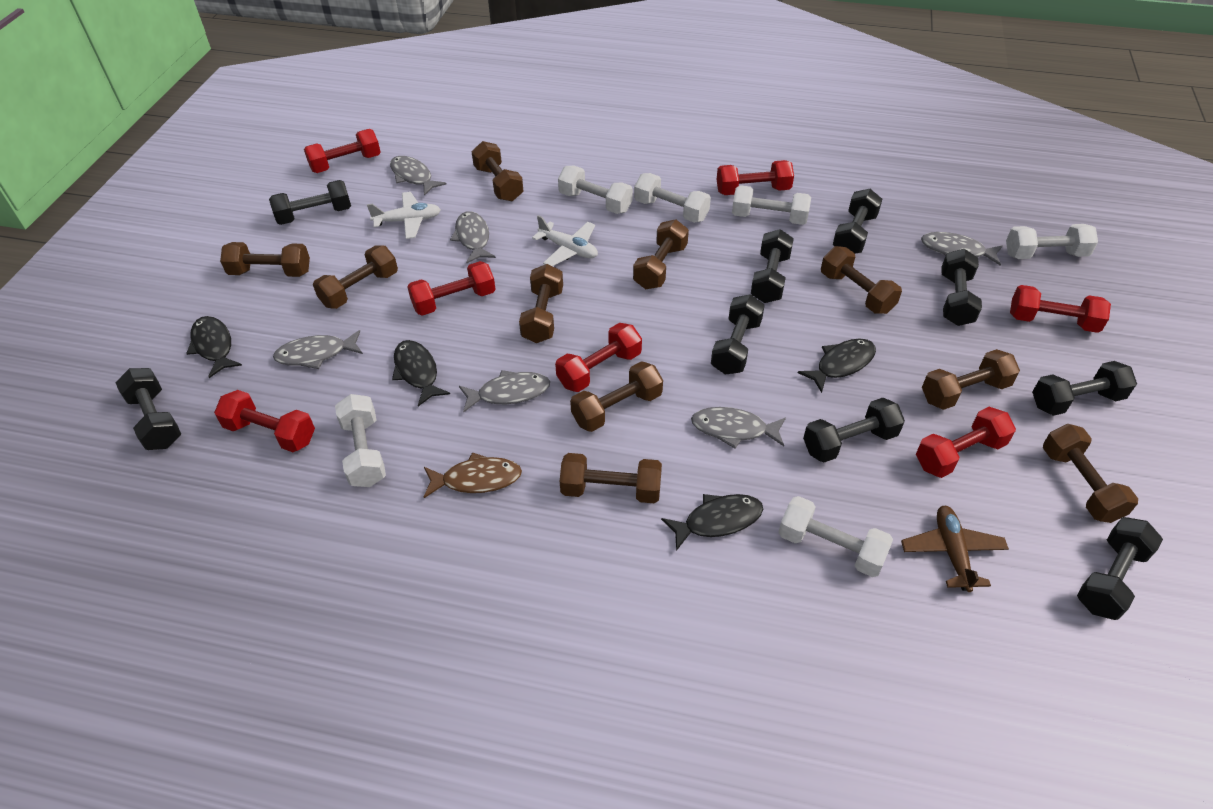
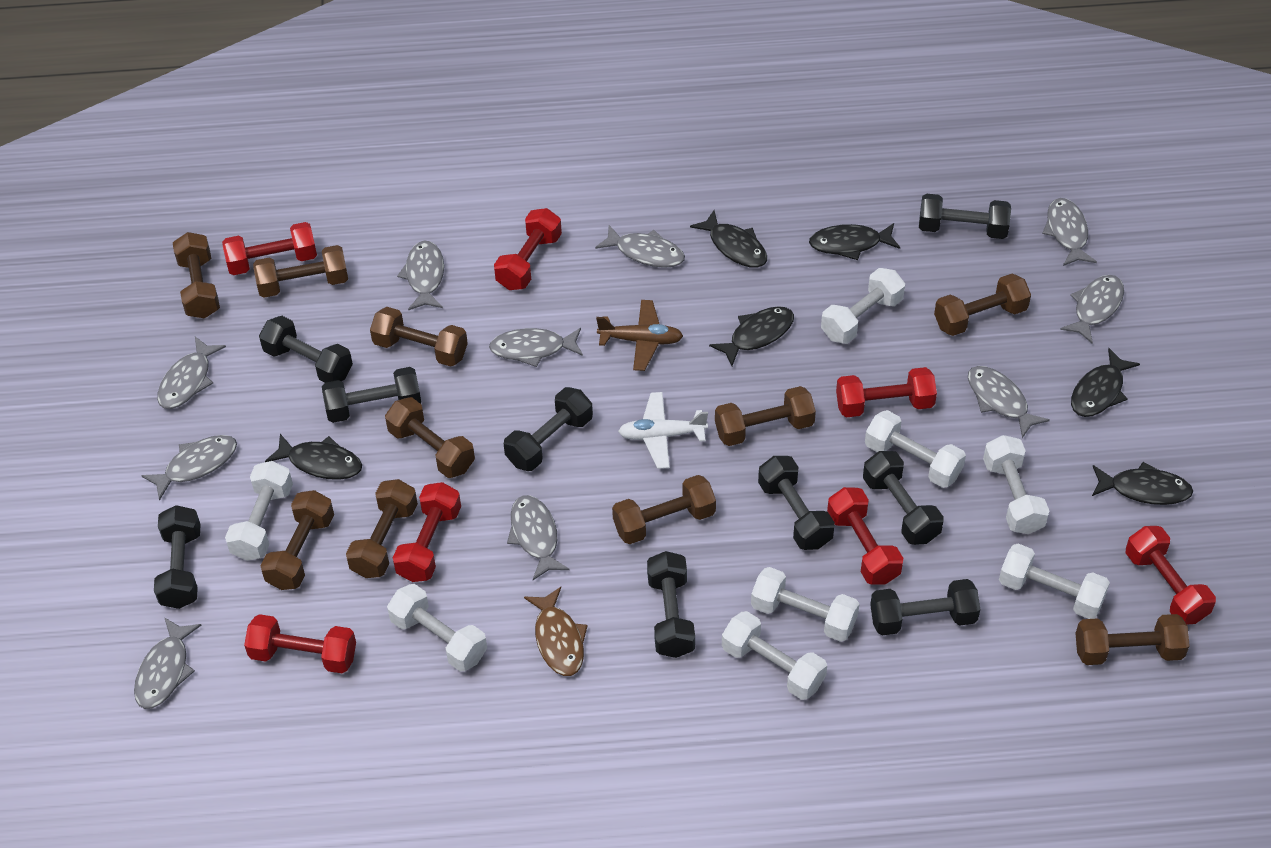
black fish: [186,316,242,378] [392,340,450,406] [661,494,763,551] [798,338,876,393] = 4 -> [265,434,362,480] [690,210,767,268] [709,306,794,366] [809,223,900,260] [1071,348,1140,417] [1092,462,1193,505] = 6
grey fish: [273,330,363,369] [390,156,446,196] [450,211,496,264] [459,370,550,412] [691,407,786,448] [921,232,1002,265] = 6 -> [134,617,201,709] [141,435,237,501] [157,337,226,409] [397,241,444,310] [489,328,583,367] [507,495,570,580] [595,225,685,268] [968,366,1050,438] [1042,198,1097,266] [1060,275,1124,344] = 10
white dumbbell: [335,394,386,487] [558,166,633,214] [634,173,711,223] [732,185,811,225] [778,496,893,577] [1006,224,1098,259] = 6 -> [225,461,293,561] [387,584,487,671] [722,611,827,700] [751,567,859,642] [821,268,905,344] [865,410,966,488] [983,435,1049,534] [999,544,1110,619] = 8
white plane: [367,192,441,239] [532,215,598,266] = 2 -> [618,392,708,469] = 1

